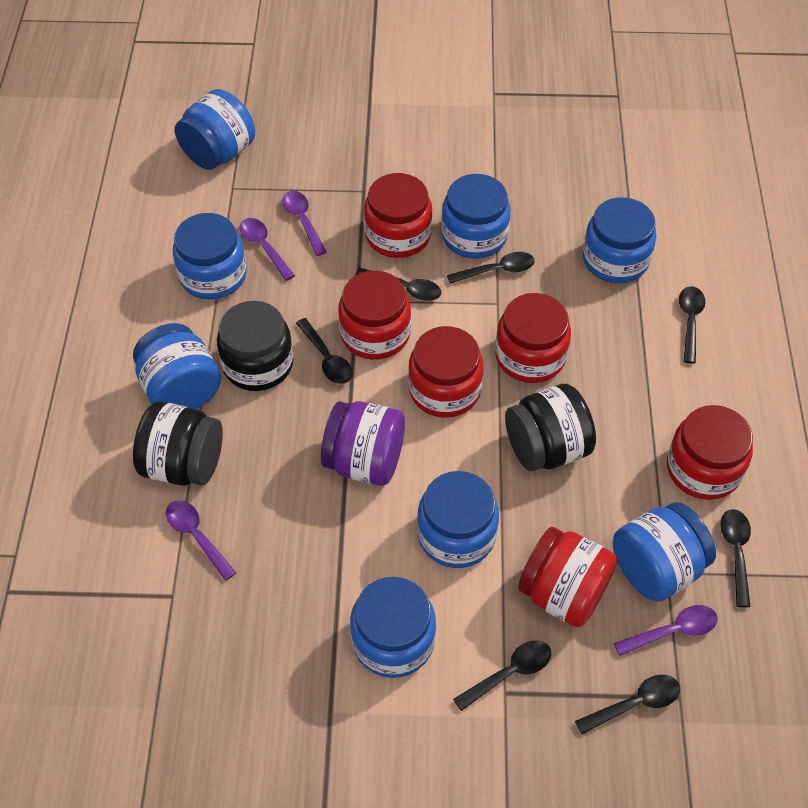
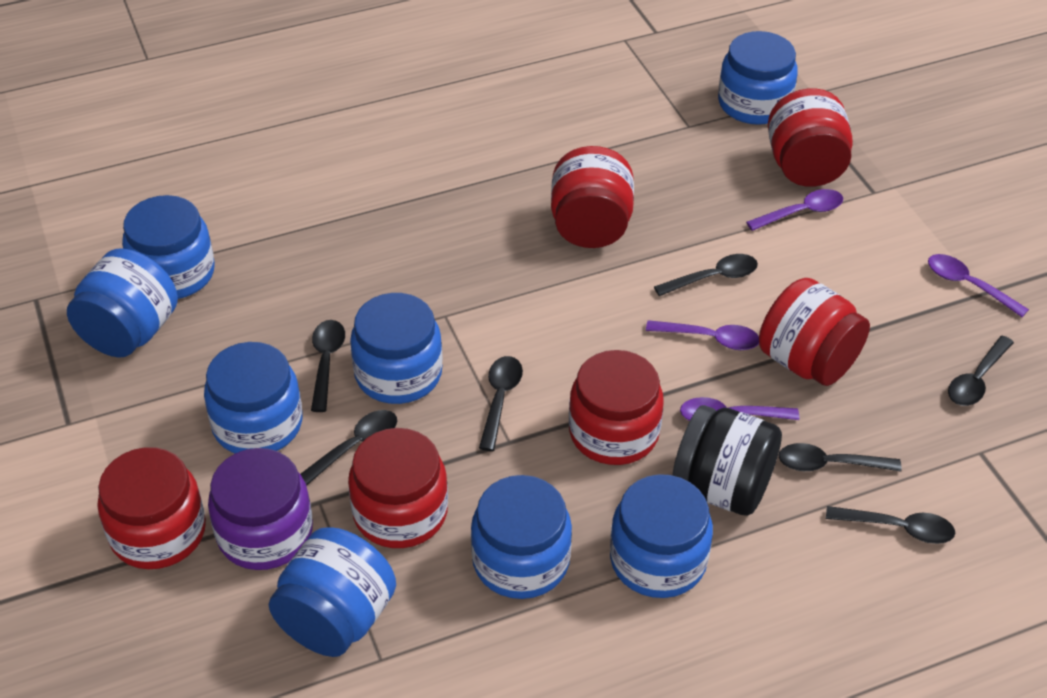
black jar: [133,402,223,486] [217,301,294,391] [505,384,596,471] = 3 -> [673,405,782,516] = 1

